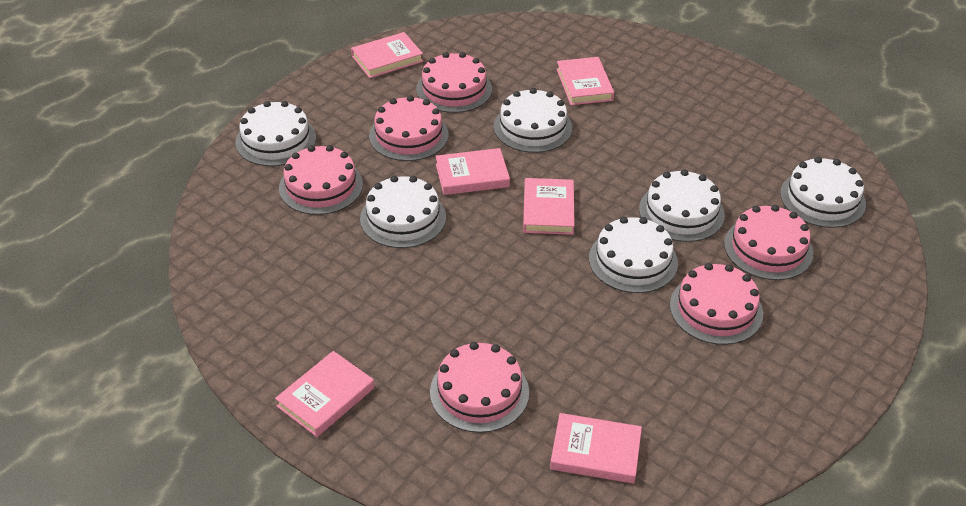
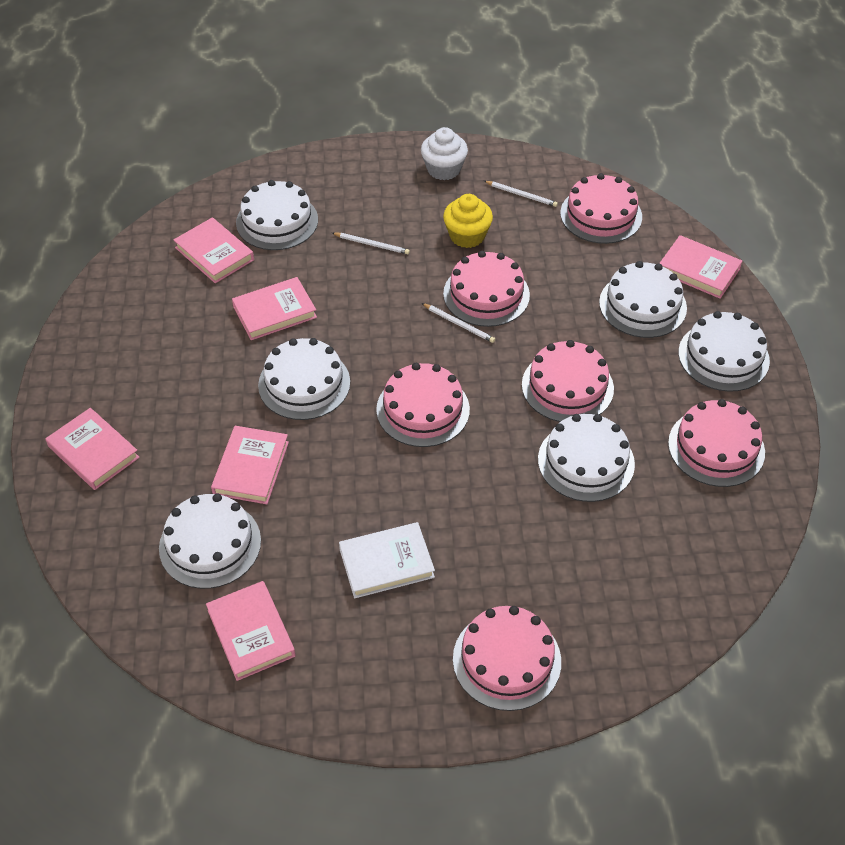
white book: none = 0 -> [339,522,435,598] = 1
white cupcake: none = 0 -> [421,127,468,180] = 1
white pencil: none = 0 -> [332,233,410,254] [422,303,495,343] [484,181,558,207] = 3
yellow cupcake: none = 0 -> [443,194,493,248] = 1

